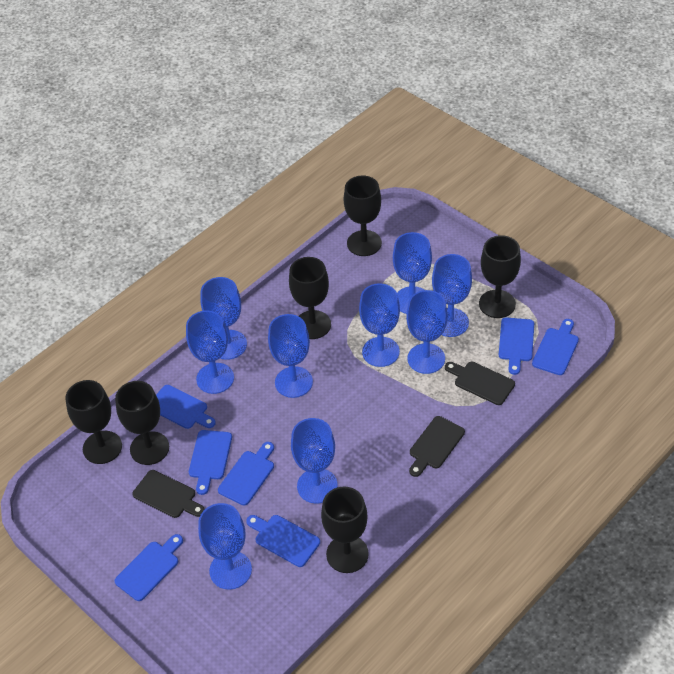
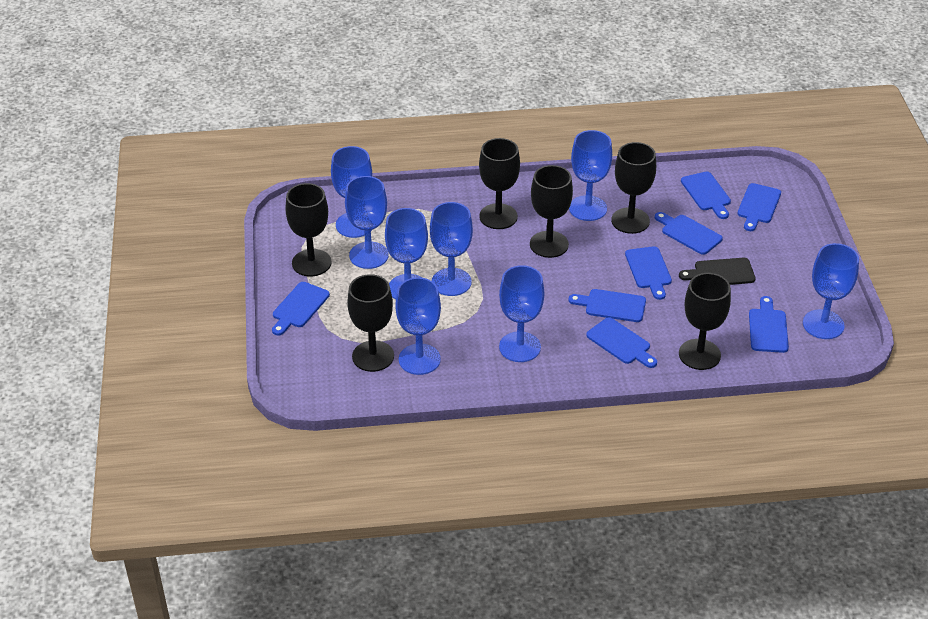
black cutting board: [132,470,205,518] [409,416,465,477] [445,362,515,405] = 3 -> [679,258,756,285] = 1
blue cutting board: [115,534,183,601] [156,385,216,429] [189,430,232,495] [218,442,274,505] [246,515,320,567] [499,317,534,375] [532,319,579,375] = 7 -> [272,282,330,336] [569,289,646,322] [586,317,657,368] [625,246,672,300] [655,212,723,255] [681,172,731,219] [738,183,781,231] [749,296,789,353] = 8
blue goblet: [186,311,234,394] [198,503,252,590] [200,277,247,360] [268,314,313,398] [291,418,338,504] [359,283,400,367] [393,232,432,314] [406,290,447,374] [432,254,472,337] = 9 -> [331,146,373,238] [345,176,389,269] [385,208,428,299] [395,277,441,375] [430,202,473,296] [499,265,544,362] [569,130,612,221] [803,243,859,339] = 8

